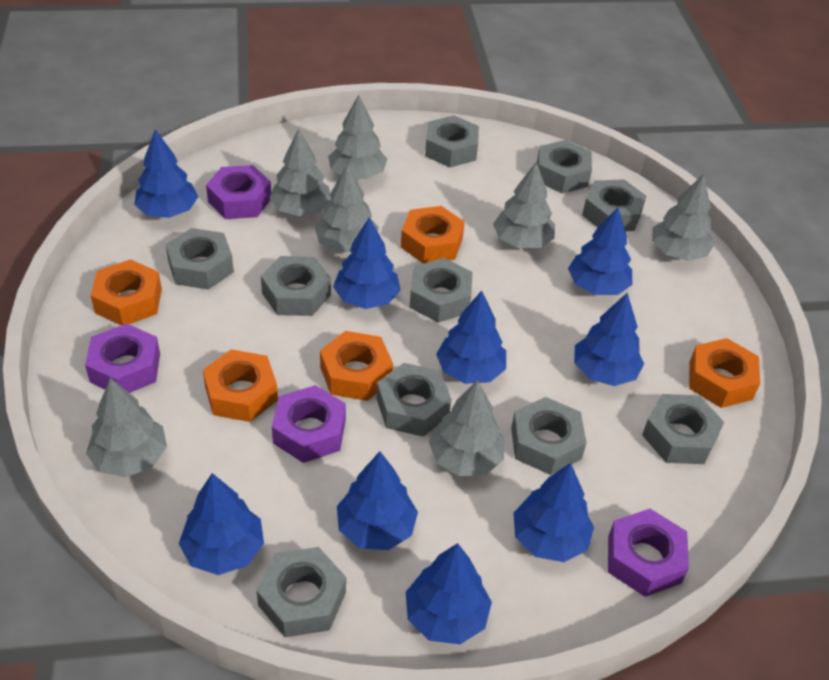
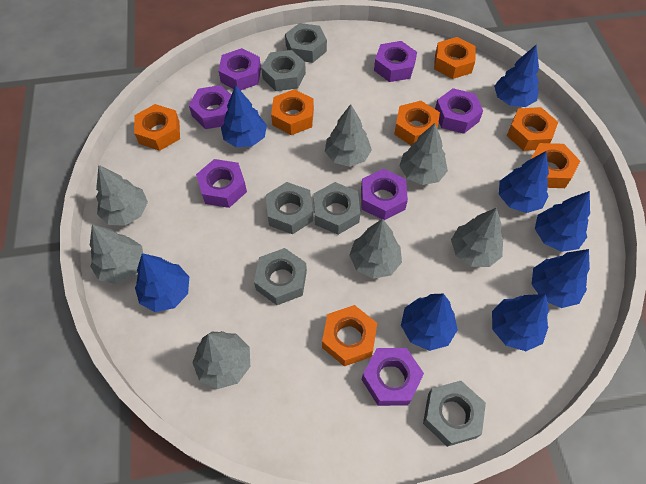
blue tree: [134,130,198,218] [179,473,264,575] [333,218,401,309] [337,451,418,550] [406,543,492,644] [436,291,506,384] [513,463,594,562] [568,207,632,295] [574,293,644,386] = 9 -> [135,253,189,312] [221,85,267,147] [401,294,458,351] [492,294,549,351] [494,45,539,107] [499,151,549,213] [532,249,590,308] [535,191,590,252] = 8
grey nut: [166,228,234,290] [256,547,346,637] [261,256,331,316] [377,363,451,437] [409,258,473,323] [425,115,479,167] [511,397,587,475] [537,140,592,193] [582,179,646,231] [642,394,724,464] = 10 -> [254,248,307,305] [261,50,306,91] [266,182,313,234] [285,23,327,63] [314,182,360,235] [423,381,486,447] = 6
orange nut: [91,259,162,325] [203,349,278,422] [320,331,393,401] [401,206,465,264] [689,338,760,408] = 5 -> [134,104,180,151] [271,89,314,135] [322,305,377,366] [394,101,440,146] [434,37,476,79] [507,107,558,151] [531,143,580,188] = 7
purple nut: [85,323,160,393] [206,165,271,219] [272,385,346,463] [608,509,689,597] = 4 -> [189,85,231,129] [196,159,247,208] [218,48,261,91] [361,169,408,220] [362,348,424,406] [374,41,417,82] [435,88,483,134] = 7

